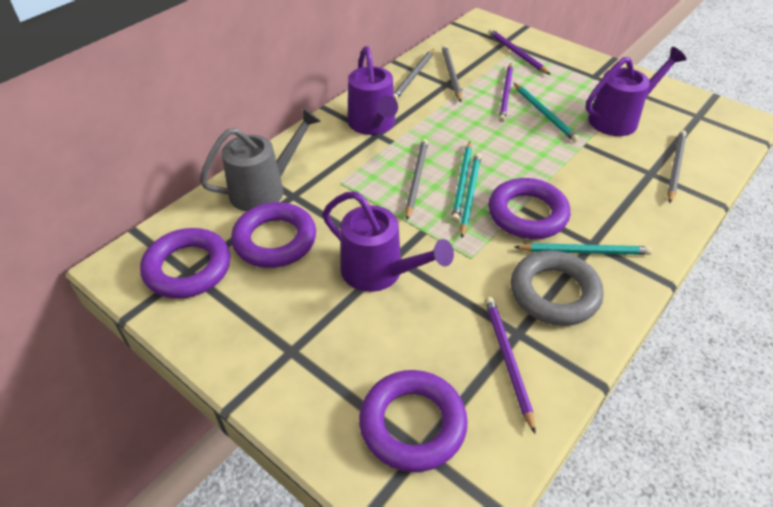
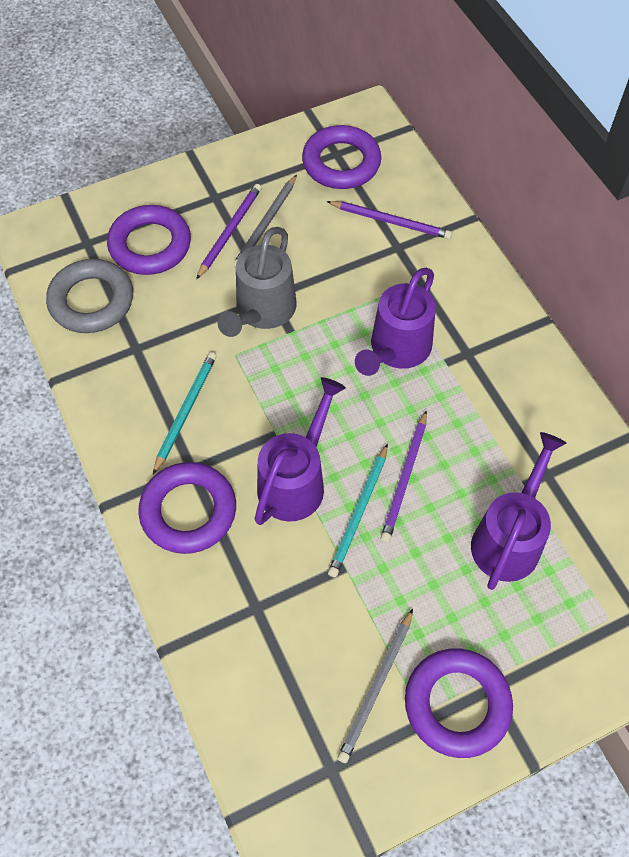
grey pencil: [394,49,434,100] [405,139,428,220] [442,45,462,102] [667,130,687,203] = 4 -> [233,175,297,267] [337,609,413,763] = 2
turquoise pencil: [451,142,472,222] [460,153,481,238] [514,83,580,142] [514,243,652,255] = 4 -> [153,352,217,474] [328,443,388,578] = 2

